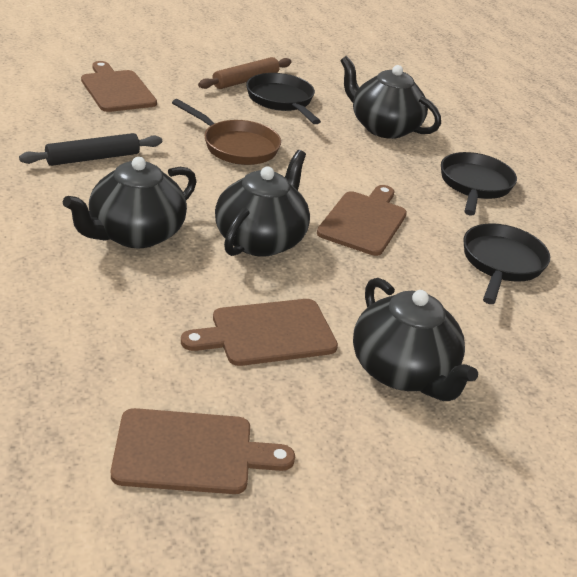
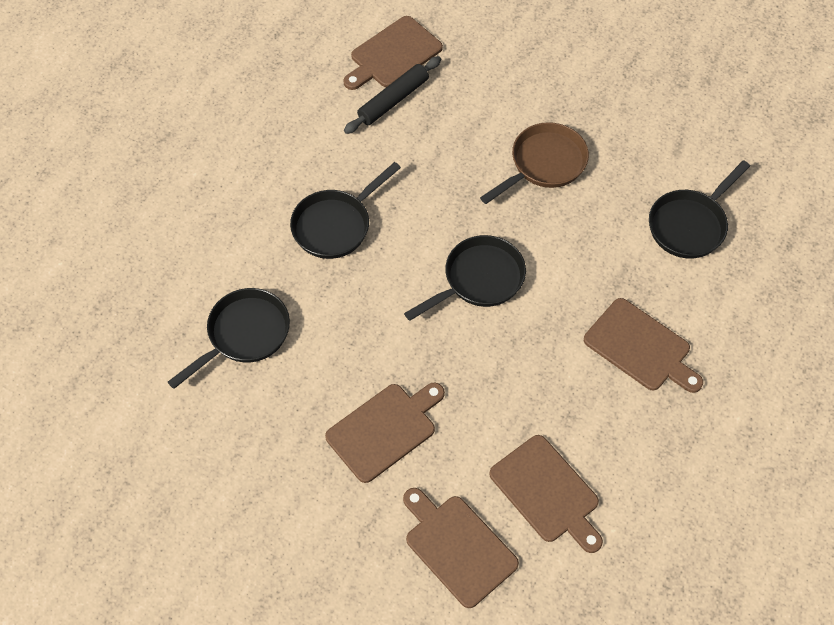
black pan: [246,73,321,124] [441,152,517,216] [463,223,550,304] = 3 -> [168,288,290,389] [290,162,401,259] [404,235,526,321] [649,160,750,259] = 4
black teapot: [63,157,197,248] [215,150,310,257] [340,56,441,139] [353,278,478,401] = 4 -> none = 0
brown cutting board: [81,61,157,112] [111,408,295,494] [181,299,338,366] [317,185,407,256] = 4 -> [325,383,445,483] [343,16,443,90] [403,488,519,608] [489,435,603,553] [584,298,703,393] = 5
brown rolling pin: [198,57,292,89] = 1 -> none = 0

